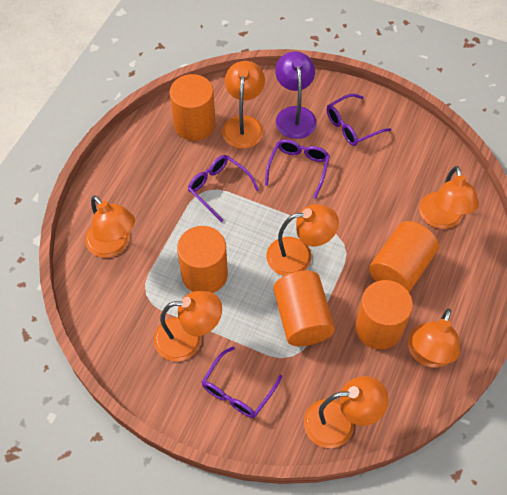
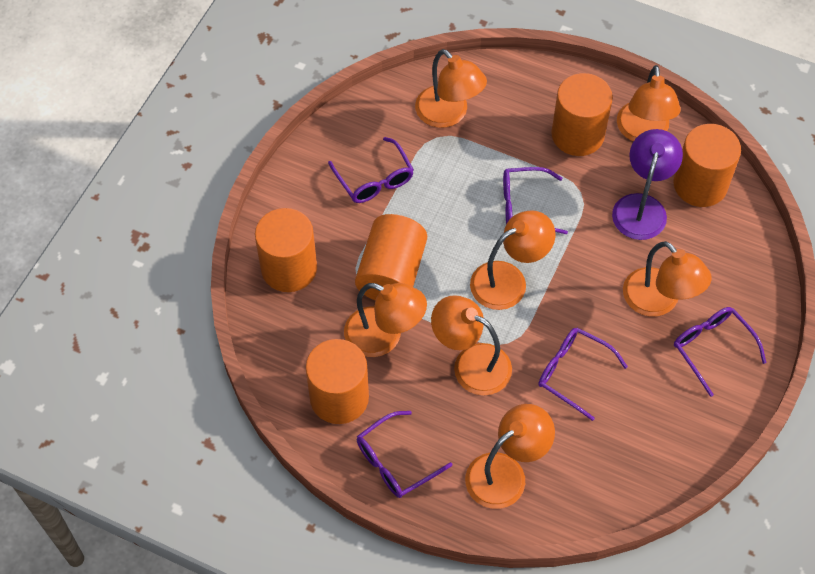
purple glasses: [188,155,259,222] [202,346,282,418] [265,139,330,199] [326,94,391,146] = 4 -> [328,137,414,203] [357,411,452,498] [503,167,568,234] [538,328,628,421] [674,307,766,397] = 5

